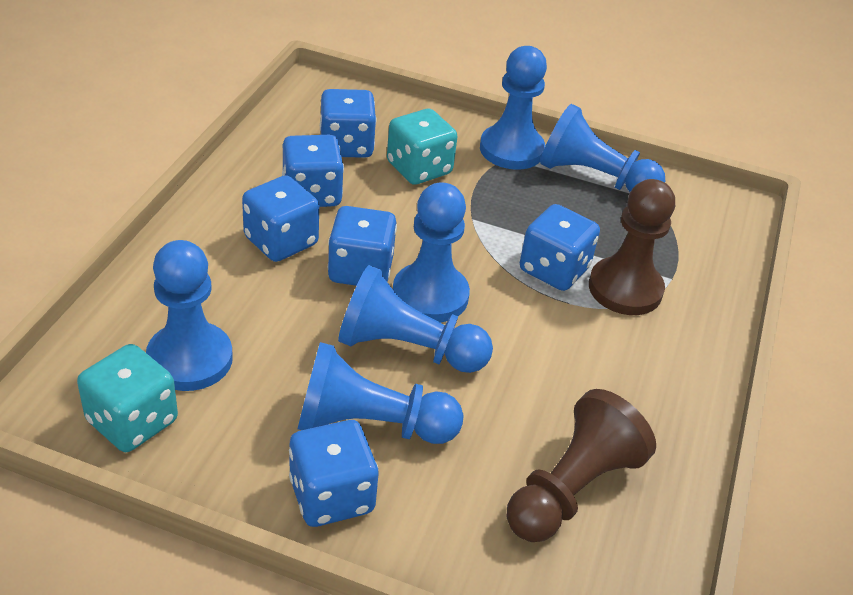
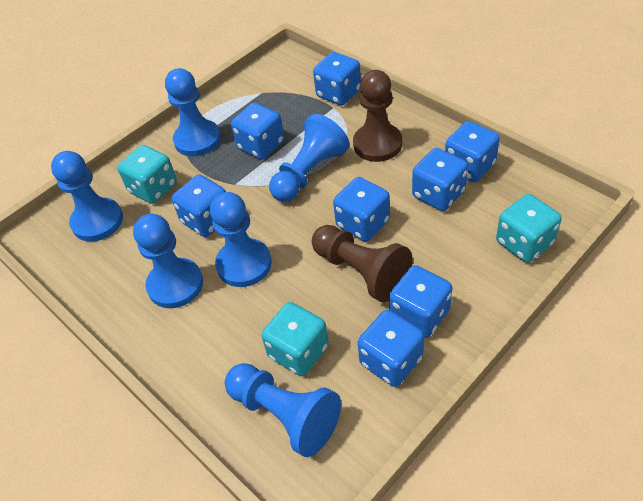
blue dice: [242,175,319,262] [282,135,344,207] [289,420,379,527] [320,89,376,158] [328,206,397,286] [520,204,600,291] = 6 -> [172,175,226,237] [231,103,284,160] [313,52,361,105] [333,177,390,242] [358,310,424,387] [389,265,452,338] [412,148,468,211] [445,121,500,182] = 8
turquoise dice: [77,344,178,452] [387,109,458,185] = 2 -> [118,145,177,204] [262,302,329,376] [496,194,562,263] = 3

